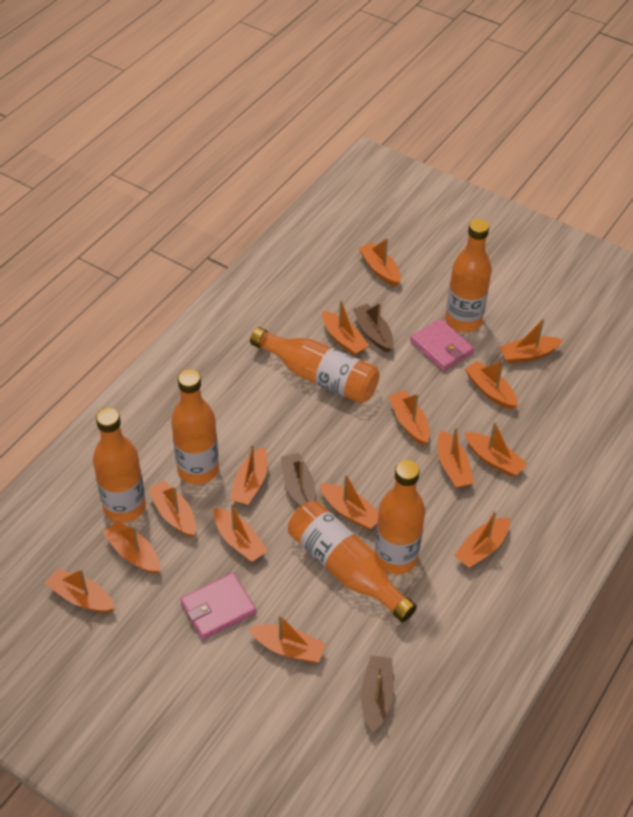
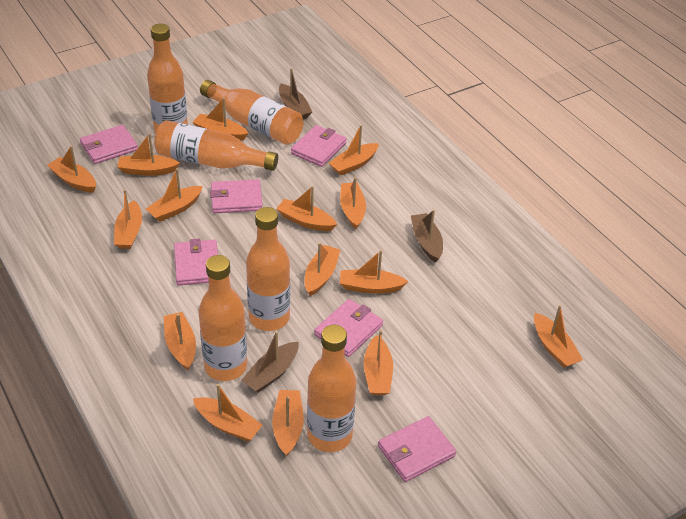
pink wallet: [180,573,256,640] [410,319,474,371] = 2 -> [80,125,138,164] [174,238,218,285] [210,179,262,213] [291,125,347,167] [314,299,383,357] [378,416,457,482] = 6

